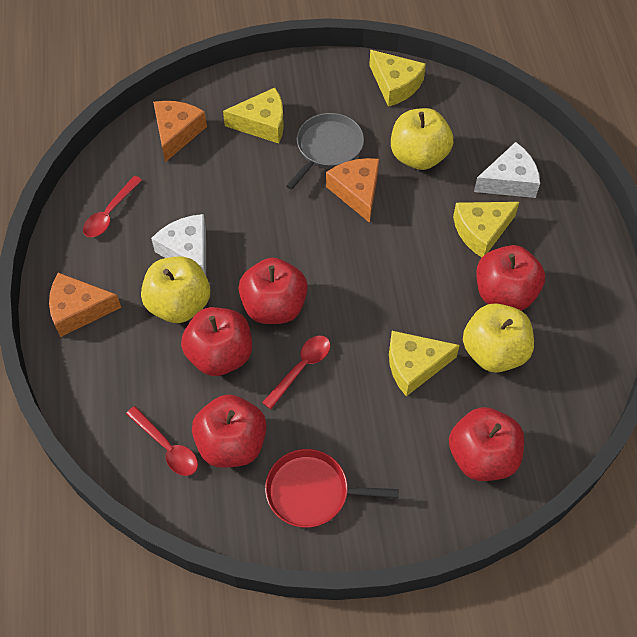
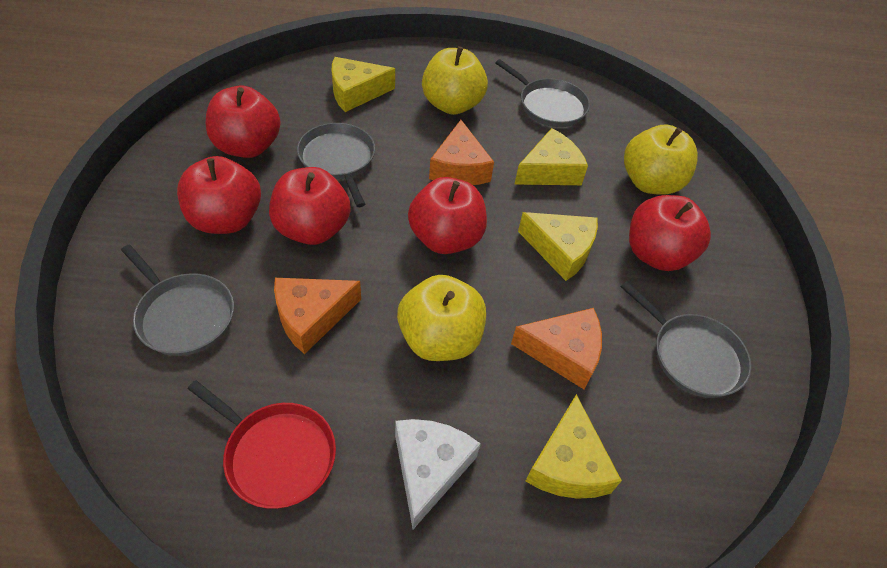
grey pan: [286,113,364,190] = 1 -> [121,245,234,356] [297,123,375,207] [495,59,590,127] [621,281,751,398] = 4
red spoon: [83,176,142,237] [126,406,198,476] [262,336,330,409] = 3 -> none = 0
white cheese: [151,214,206,275] [474,142,540,198] = 2 -> [395,419,481,529] = 1

